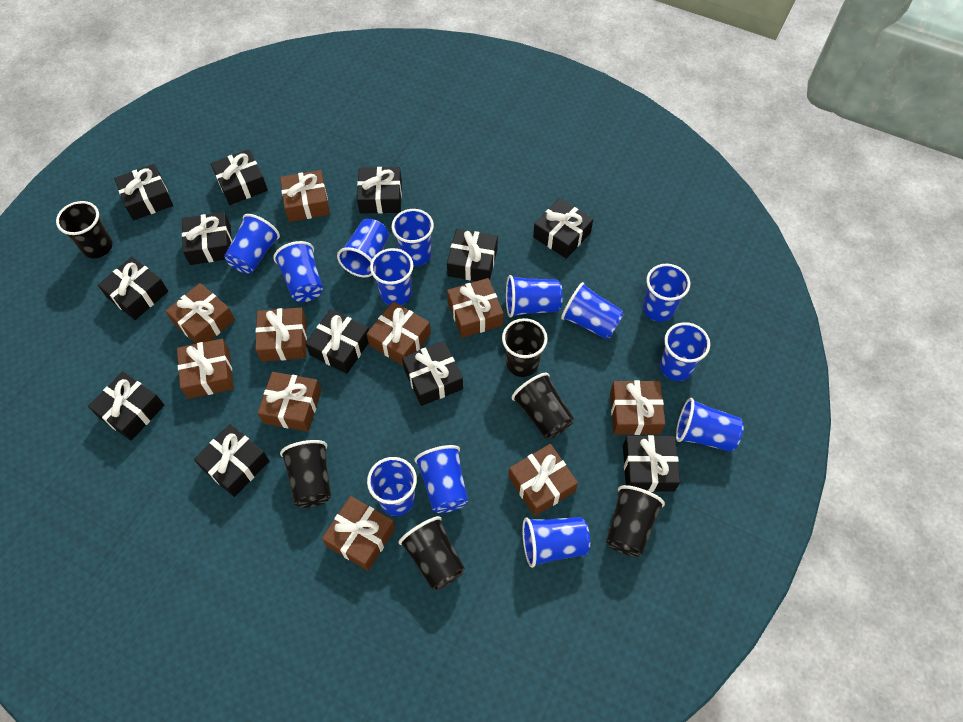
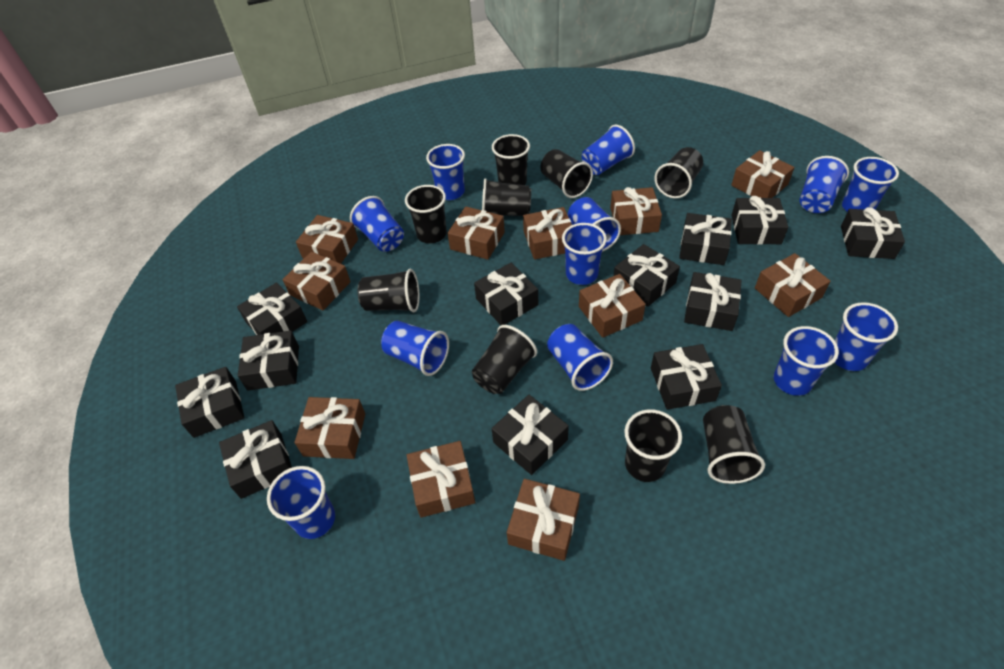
black cup: [56,201,113,259] [280,440,331,508] [399,516,465,590] [502,318,548,377] [512,373,574,439] [606,485,665,557] = 6 -> [358,269,419,312] [405,185,447,243] [472,325,537,394] [482,178,531,216] [492,134,530,185] [540,149,593,198] [624,409,682,482] [654,147,703,199] [703,405,765,484] = 9
blue cup: [224,214,280,274] [273,241,323,302] [337,219,389,277] [367,457,417,516] [370,248,413,305] [392,209,434,266] [414,445,468,513] [506,275,563,318] [522,517,590,568] [561,282,624,339] [643,264,690,322] [660,322,710,381] [676,398,744,452] = 13 -> [267,466,335,539] [350,196,404,252] [381,321,449,376] [426,144,465,200] [547,324,613,391] [562,223,607,285] [568,197,621,252] [582,125,635,175] [774,326,839,396] [800,156,849,213] [834,302,898,371] [842,157,899,212] = 12
brown gift: [165,283,235,344] [177,339,234,399] [255,307,307,362] [258,372,321,432] [280,170,330,222] [322,496,396,571] [367,301,431,365] [447,278,504,338] [508,444,578,516] [610,380,665,435] = 10 -> [283,251,351,311] [294,397,365,459] [296,215,358,264] [407,441,475,518] [448,206,505,260] [507,479,580,561] [523,207,572,260] [579,274,646,338] [610,187,662,235] [731,150,795,198] [755,253,831,317] = 11

